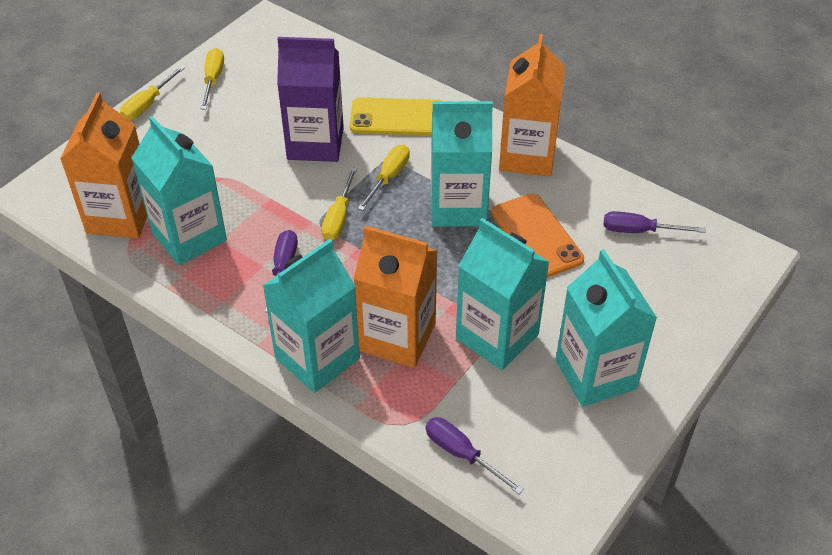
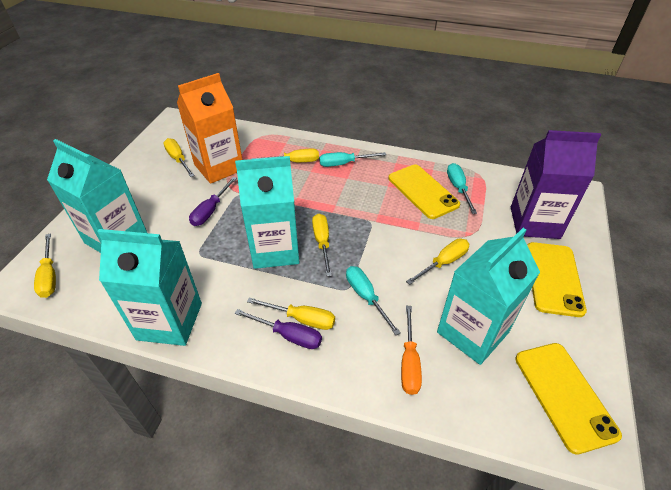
orange carton: [60,92,148,238] [354,225,438,368] [499,34,566,176] = 3 -> [177,73,243,184] = 1
orange phone: [492,193,584,278] = 1 -> none = 0
orange screwdriver: none = 0 -> [401,306,422,395] = 1
purple screwdriver: [265,230,298,312] [426,417,524,494] [604,211,705,233] = 3 -> [189,177,237,226] [234,309,322,349] = 2
turquoise carton: [131,116,227,265] [263,239,360,393] [431,101,493,227] [456,218,549,370] [556,249,657,407] = 5 -> [47,139,147,253] [97,229,202,346] [235,156,299,269] [437,228,540,365] = 4
turquoise screwdriver: none = 0 -> [319,152,386,167] [346,266,401,335] [447,163,477,214] = 3
yellow phone: [350,97,442,135] = 1 -> [388,164,460,219] [515,343,622,455] [527,242,587,317] = 3
yellow screwdriver: [120,66,185,120] [201,48,224,109] [322,167,357,240] [358,145,410,211] = 4 -> [34,233,56,298] [163,138,195,177] [247,298,335,330] [251,149,319,162] [312,213,332,277] [406,239,469,285] = 6

